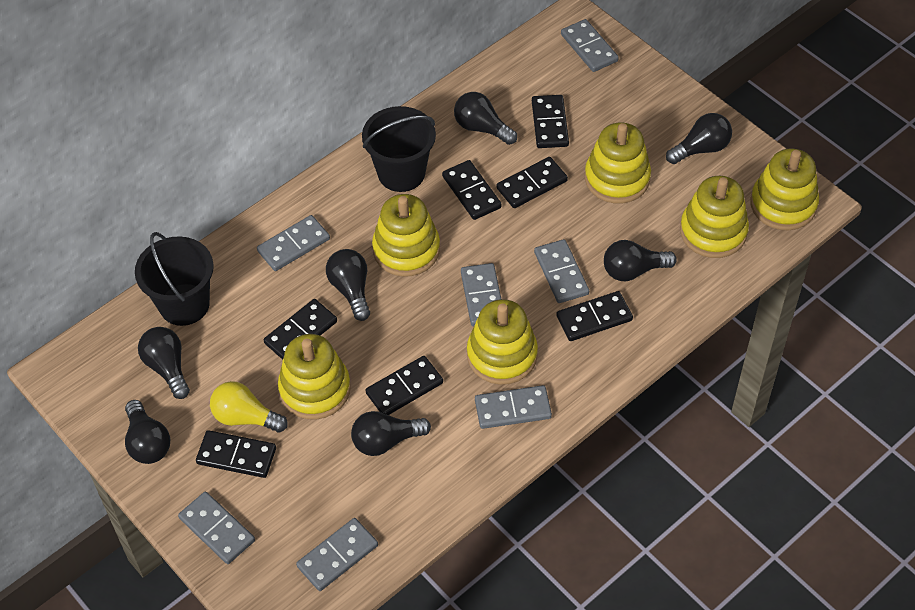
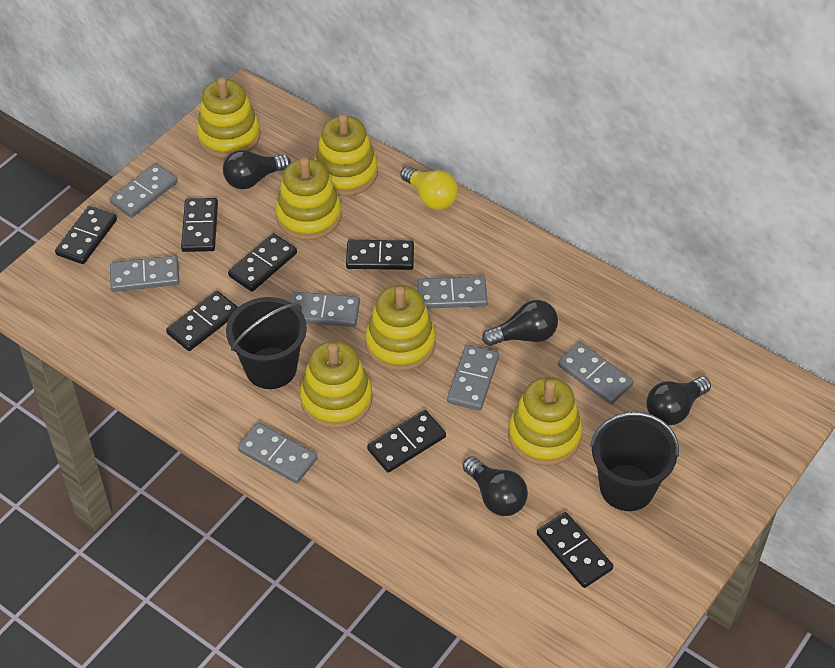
black light bulb: [125,400,170,464] [138,327,190,399] [326,249,370,321] [351,411,431,456] [454,92,517,145] [604,240,677,281] [666,113,732,164] = 7 -> [223,150,291,189] [463,456,528,516] [482,300,558,346] [646,377,711,425] = 4

